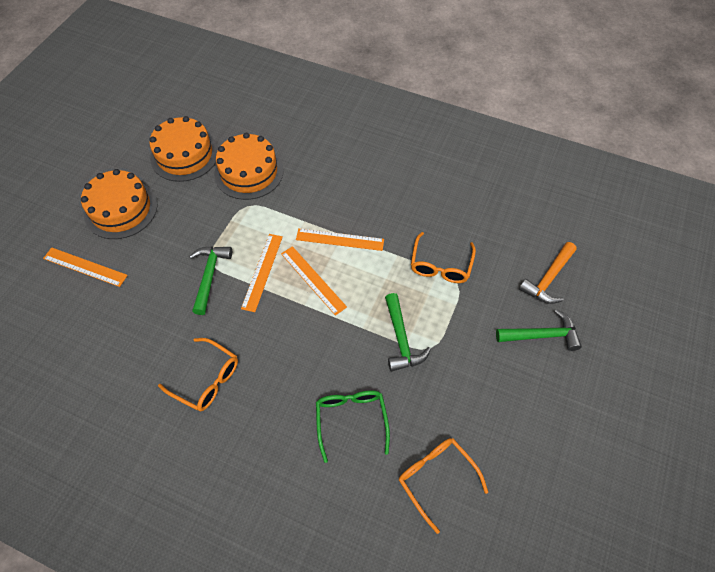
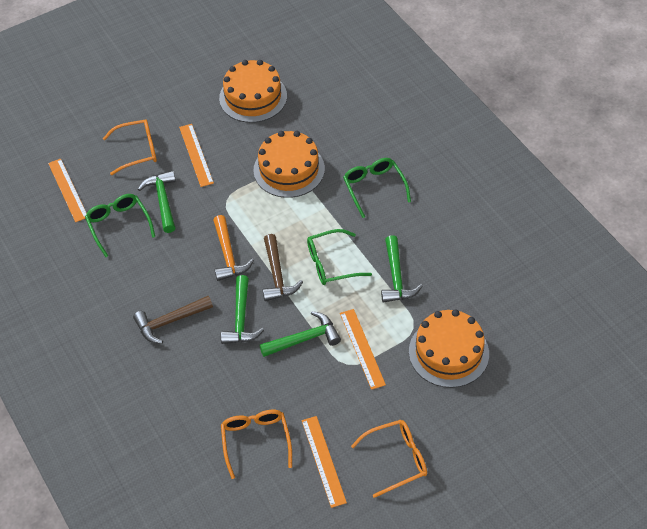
brown hammer: none = 0 -> [133,296,213,344] [263,234,303,301] = 2
green glasses: [316,390,390,463] = 1 -> [85,194,155,257] [307,229,372,285] [343,158,411,218] = 3
green hammer: [189,246,232,315] [385,293,431,371] [496,309,582,351] = 3 -> [138,170,176,233] [221,275,264,344] [259,311,341,357] [381,235,422,303] = 4

